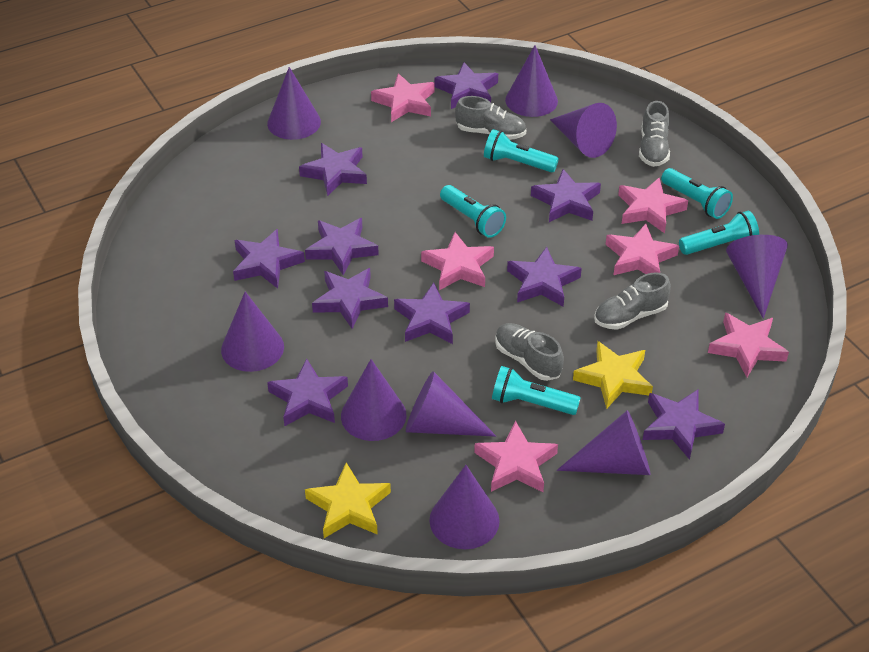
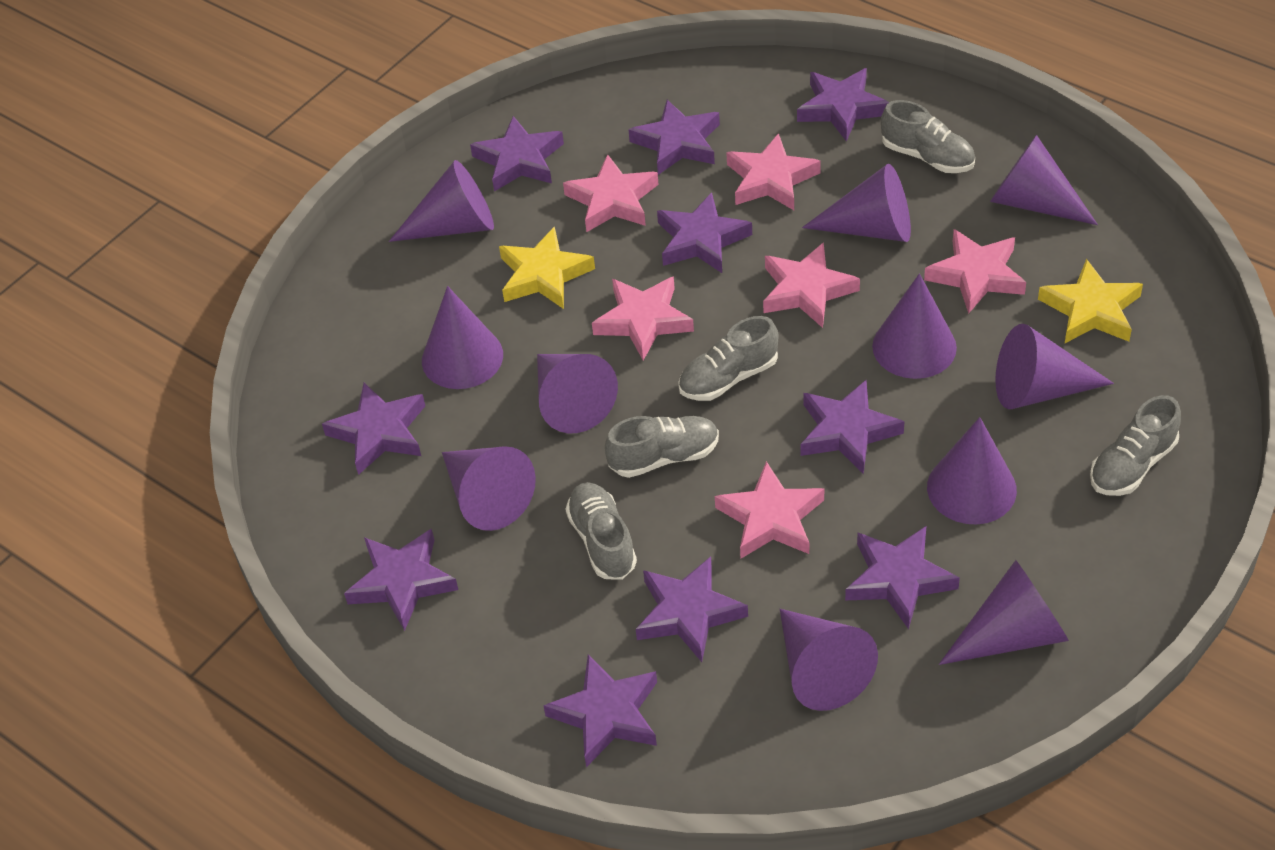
grey shoe: [455,96,526,140] [495,323,564,381] [594,272,671,330] [639,101,670,167] = 4 -> [566,482,637,580] [605,416,719,478] [678,316,779,401] [881,100,975,173] [1090,395,1181,496] = 5
purple cone: [221,292,284,372] [267,67,321,140] [341,359,406,441] [406,371,496,437] [429,465,500,549] [505,45,558,117] [550,103,617,158] [557,410,651,475] [726,235,788,319] = 9 -> [389,160,494,242] [422,286,503,389] [442,446,536,531] [537,354,618,433] [780,609,878,711] [802,164,911,242] [872,273,957,379] [927,417,1017,524] [939,560,1069,665] [990,135,1098,225] [995,324,1114,409] = 11
turquoise flashlight: [440,185,506,238] [484,129,559,173] [492,366,581,415] [661,168,733,219] [679,210,759,255] = 5 -> none = 0

